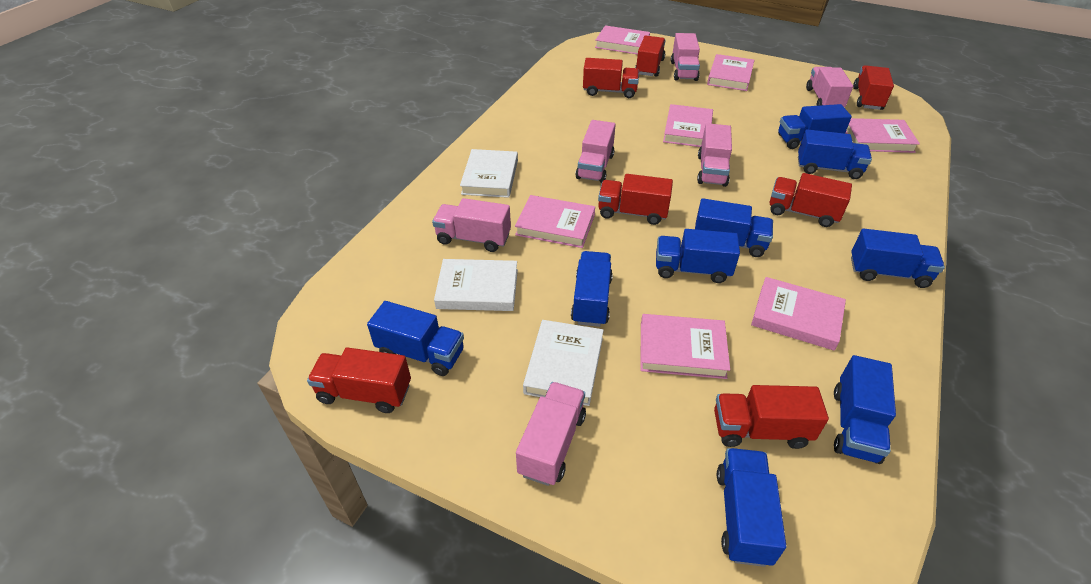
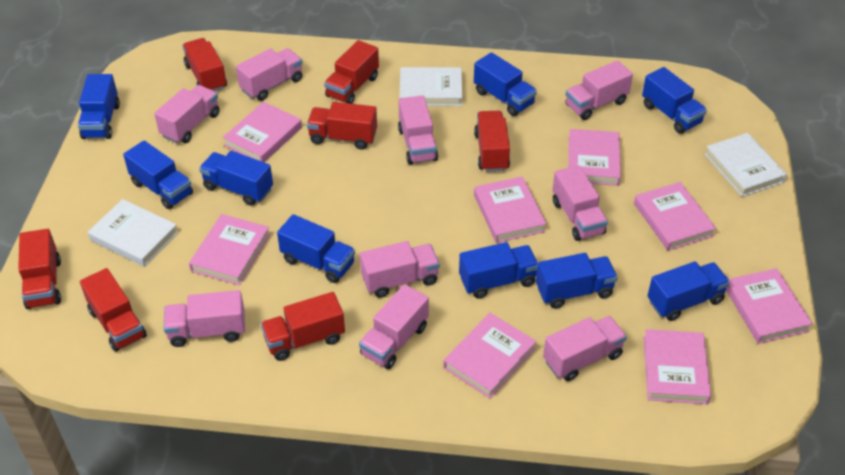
pink book: [515,195,595,248] [595,25,650,55] [640,314,730,379] [663,104,713,147] [707,54,754,91] [751,277,846,351] [846,118,920,153] = 7 -> [189,214,270,285] [223,102,302,162] [443,313,537,399] [474,176,547,243] [568,129,621,186] [634,182,716,251] [643,329,711,404] [726,268,813,344] = 8
pink truck: [432,198,511,252] [516,382,586,486] [575,120,616,183] [671,33,700,81] [697,123,732,187] [806,67,853,107] = 6 -> [154,85,220,143] [164,290,245,347] [236,48,302,101] [359,284,429,369] [360,241,440,298] [398,95,438,165] [543,316,627,381] [552,165,608,241] [565,60,633,120] = 9

